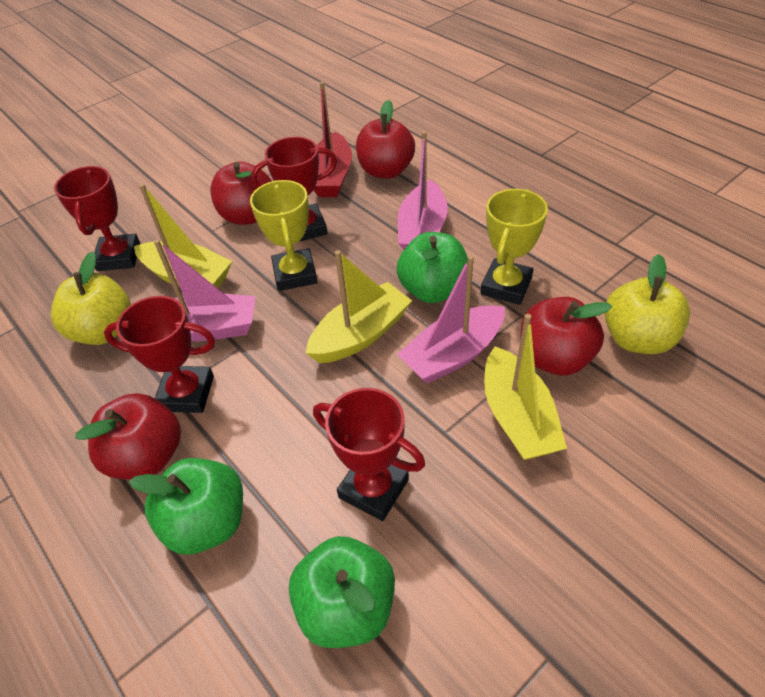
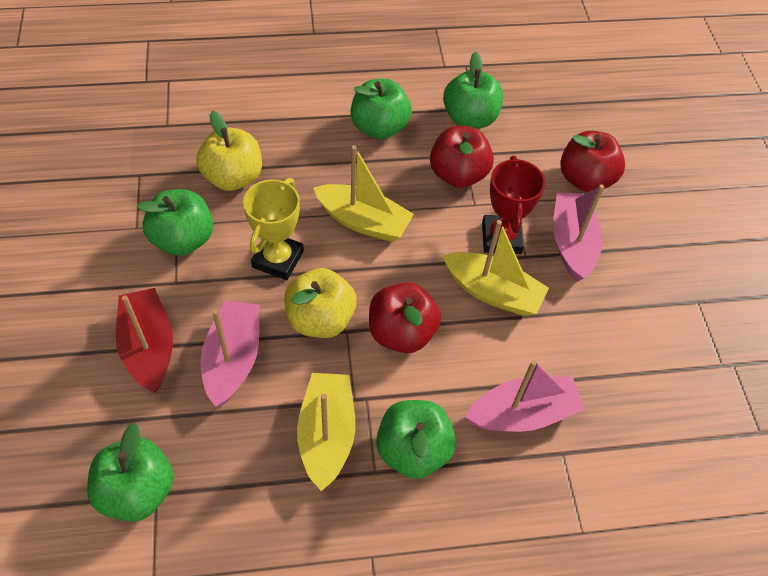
green apple: [129,458,243,554] [289,536,395,648] [397,232,468,303] = 3 -> [87,423,174,522] [137,189,213,256] [351,79,412,139] [376,400,456,479] [443,52,503,129] = 5
red apple: [75,393,181,479] [210,161,272,225] [356,100,415,179] [520,297,612,376] = 4 -> [369,282,441,353] [430,126,494,188] [560,131,625,192] = 3
red trophy: [54,166,140,271] [104,296,215,413] [251,137,337,242] [313,388,425,521] = 4 -> [482,156,545,254] = 1
yellow trophy: [250,180,317,291] [480,189,548,305] = 2 -> [243,178,304,280] = 1

